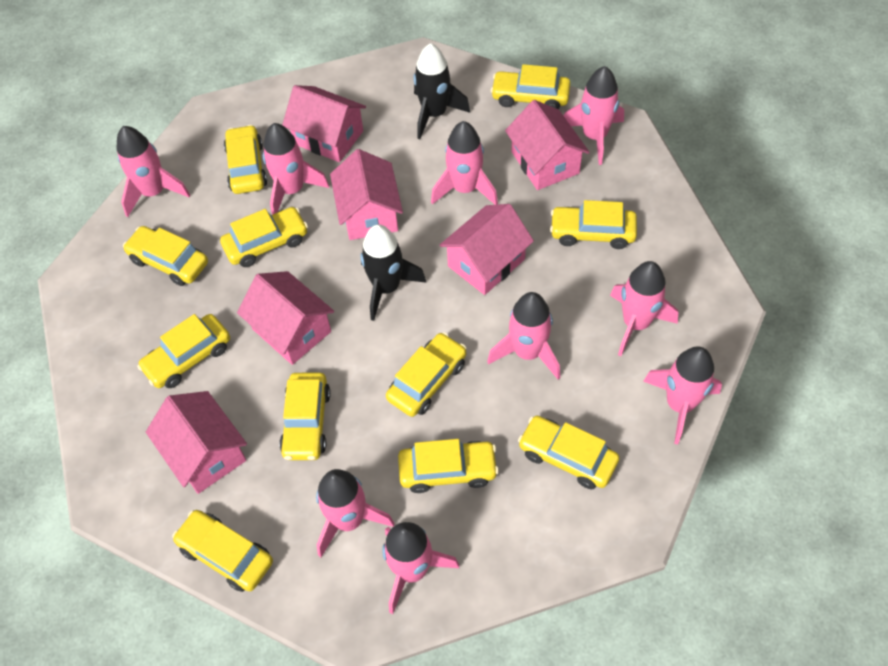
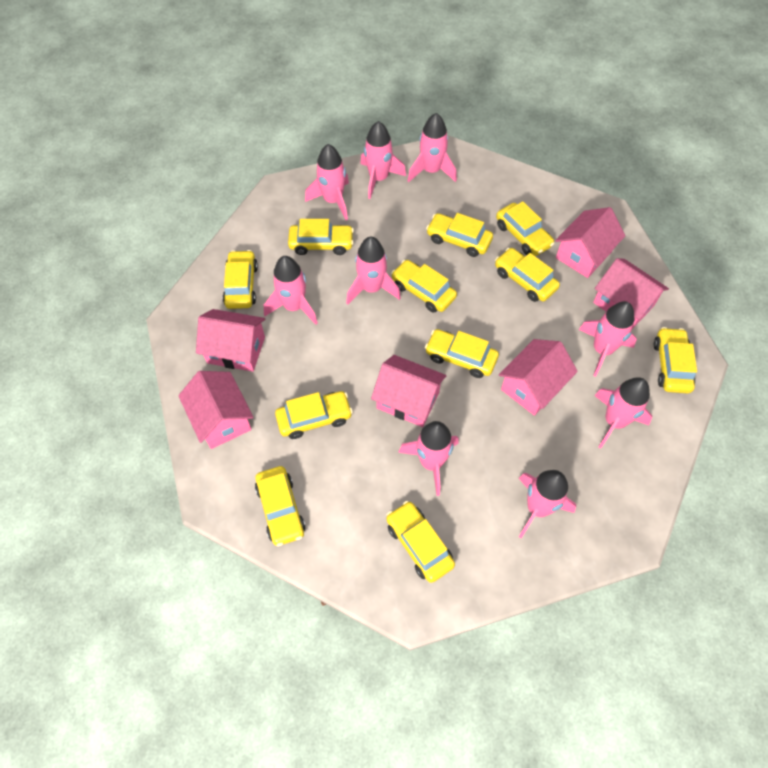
black rocket: [360,224,427,321] [413,43,470,139] = 2 -> none = 0

